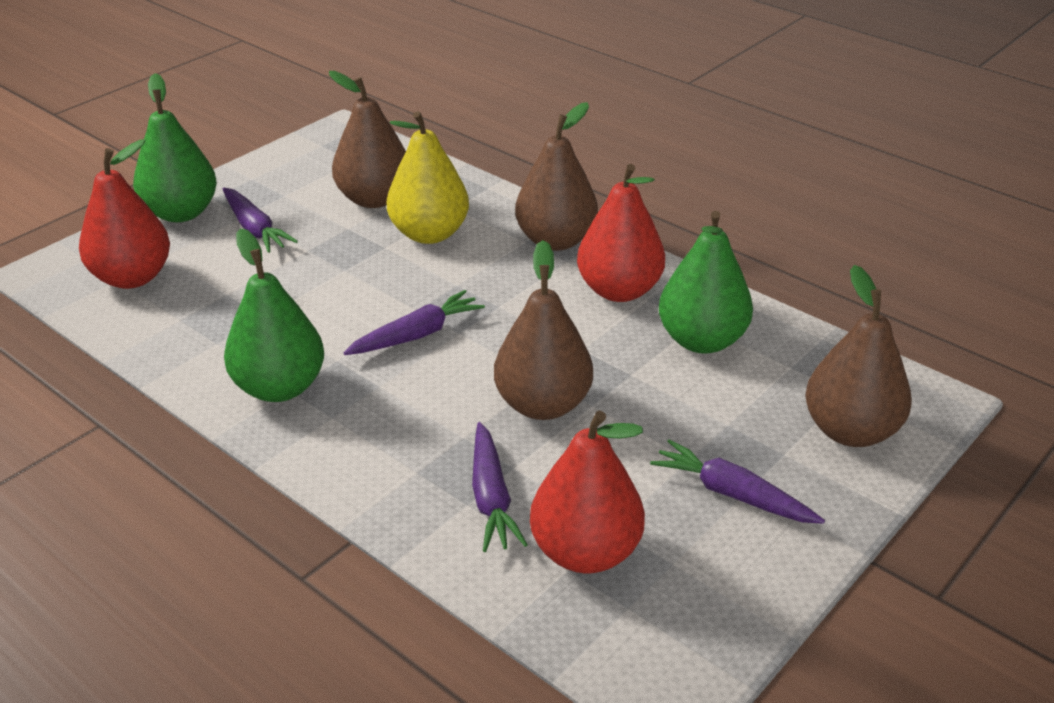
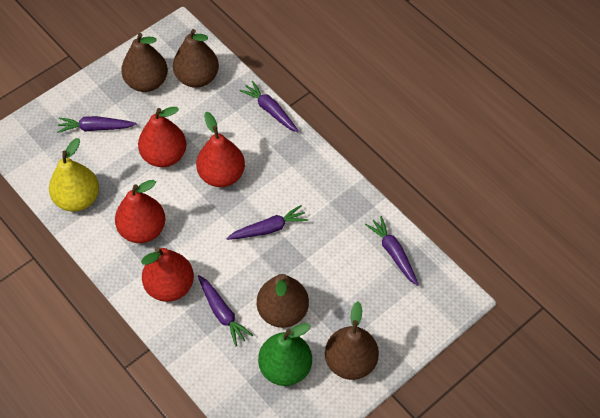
green pear: [133,73,217,222] [224,228,324,402] [659,211,753,354] = 3 -> [258,323,312,386] = 1
purple carrot: [222,187,298,253] [344,290,485,355] [472,422,528,552] [650,439,825,524] = 4 -> [57,116,137,133] [198,275,253,346] [226,205,308,240] [239,81,299,132] [365,216,418,286] = 5
red pear: [79,139,170,289] [530,411,645,573] [577,164,665,302] = 3 -> [115,180,166,243] [138,107,186,167] [141,247,194,302] [196,112,245,187] = 4

